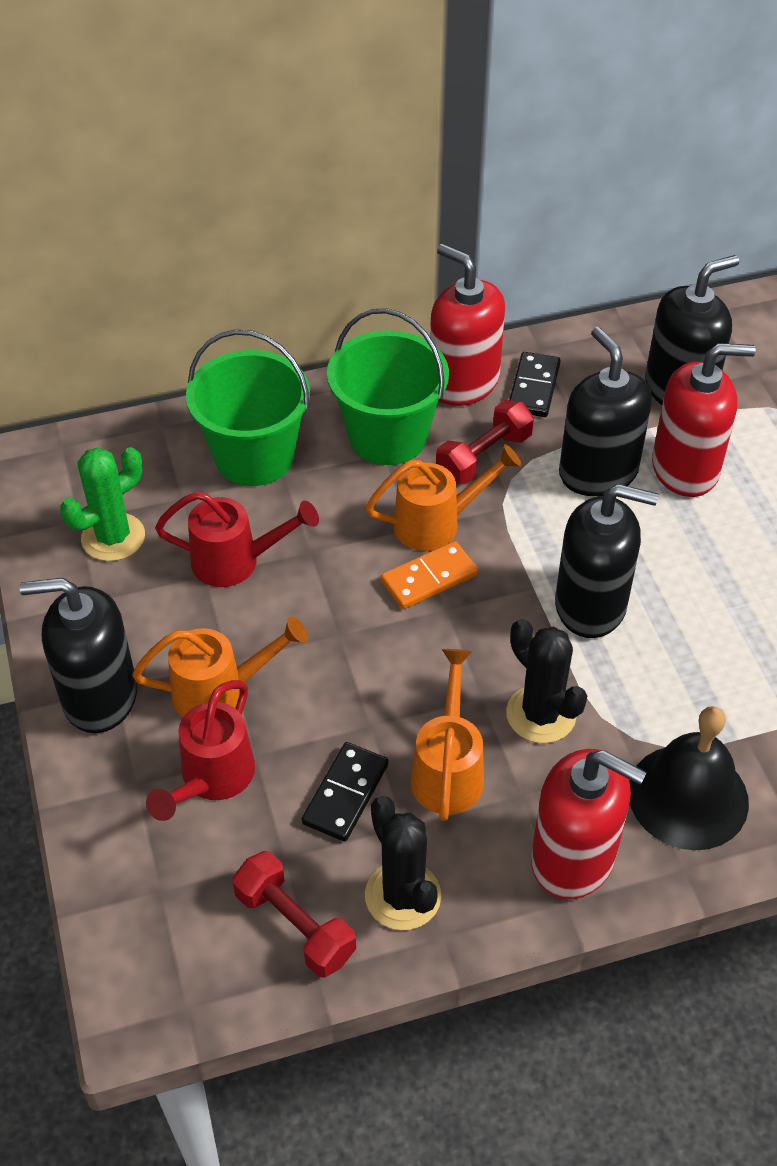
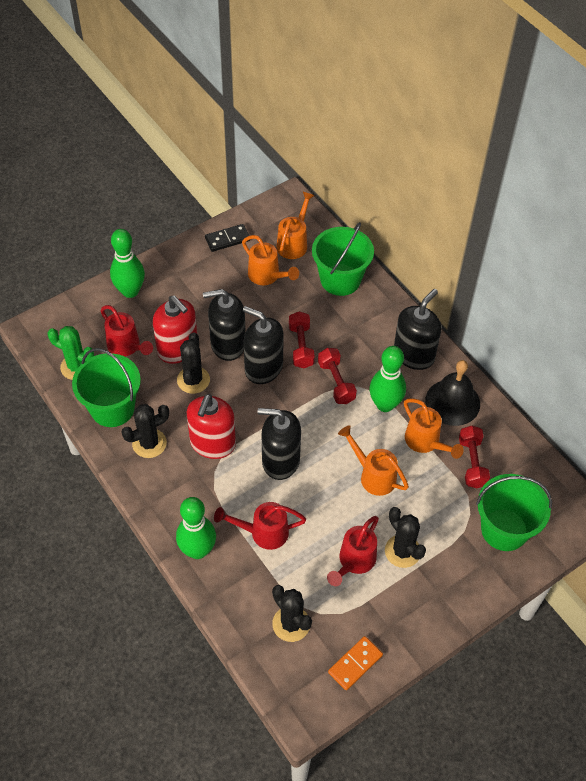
black cactus: [365,796,441,930] [506,619,587,743] = 2 -> [121,404,169,458] [177,332,210,394] [272,585,312,642] [385,507,426,568] = 4
black domino: [302,742,388,842] [509,352,561,417] = 2 -> [205,224,250,252] = 1
green bowling pin: none = 0 -> [110,229,145,298] [176,497,216,559] [369,346,406,412] = 3
green bucket: [186,329,310,486] [327,308,449,465] = 2 -> [72,348,141,427] [312,222,374,296] [476,474,552,551] = 3
orange watering can: [132,617,308,717] [365,444,522,551] [410,649,484,821] = 3 -> [242,235,299,285] [276,192,315,259] [338,425,409,496] [404,398,464,459] = 4
red dumbbell: [232,851,356,978] [436,400,534,484] = 2 -> [289,311,315,368] [318,348,357,404] [459,426,490,488] = 3
red soap dispenser: [430,244,505,406] [531,749,647,899] [652,343,756,497] = 3 -> [153,296,197,364] [187,394,236,459] = 2
red watering can: [146,680,255,821] [155,491,319,587] = 2 -> [100,305,153,356] [214,502,306,550] [327,516,379,586] = 3

